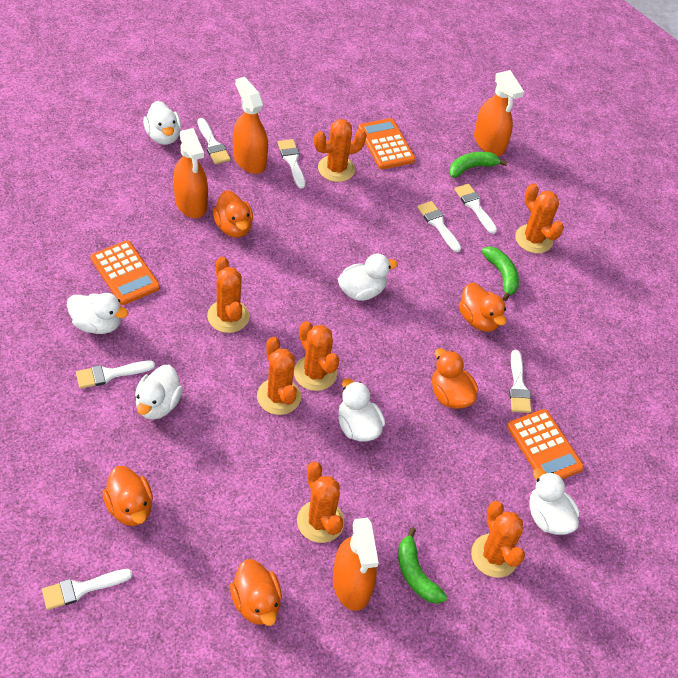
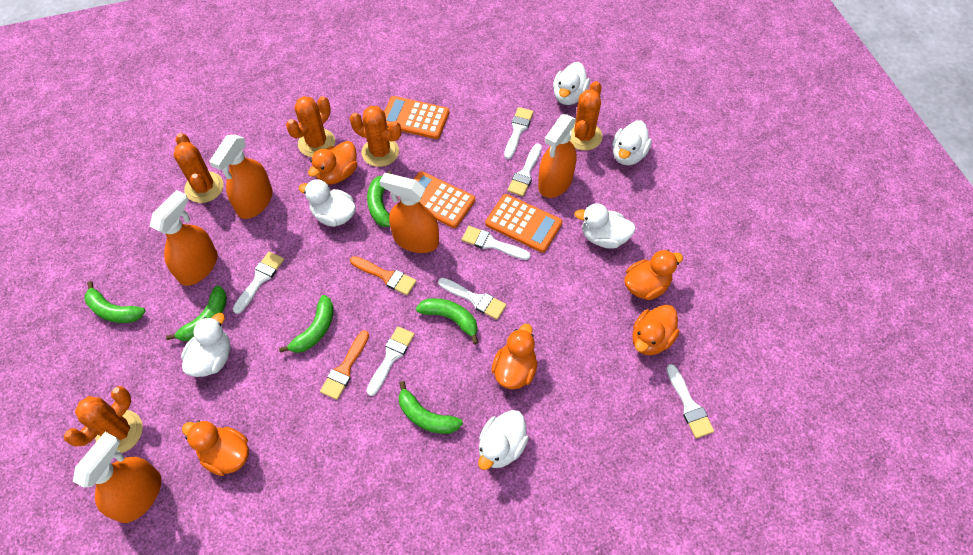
green banana: [398,528,447,604] [449,152,507,178] [481,246,519,301] = 3 -> [84,281,145,323] [166,285,227,341] [279,295,334,353] [367,170,392,227] [399,381,463,434] [416,298,478,344] = 6
orange brush: none = 0 -> [320,330,369,400] [350,256,417,295] = 2
orange cactus: [207,257,250,333] [257,337,301,415] [294,321,339,391] [297,462,344,543] [314,119,366,182] [471,501,525,578] [515,183,564,253] = 7 -> [64,386,143,453] [174,133,224,203] [286,96,335,157] [350,106,401,167] [570,81,603,151] = 5
orange spray bottle: [173,128,208,218] [233,77,268,174] [333,518,379,611] [474,70,524,156] = 4 -> [73,432,161,523] [150,190,217,286] [209,134,272,219] [380,173,439,253] [538,114,577,198] = 5

